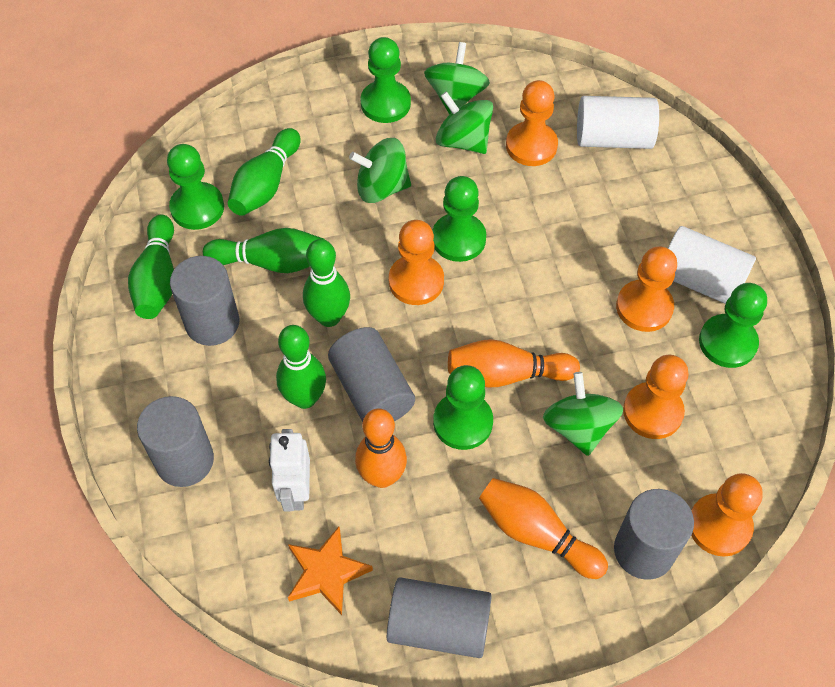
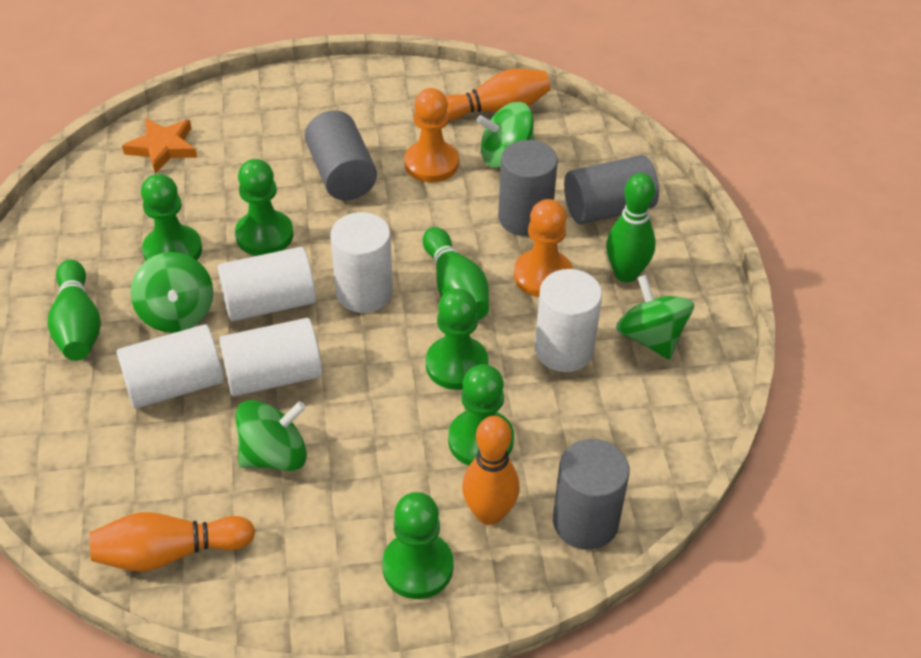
green bowling pin: [128,214,174,319] [203,228,325,273] [228,128,300,216] [276,325,326,409] [303,239,350,327] = 5 -> [48,260,101,361] [423,227,489,320] [606,173,655,283] = 3
grey cylinder: [137,396,214,487] [170,256,239,346] [328,327,415,422] [387,577,492,658] [614,489,694,580] = 5 -> [305,110,377,200] [498,140,558,236] [553,439,630,550] [564,155,659,225] = 4
orange pawn: [389,220,444,305] [506,80,558,166] [616,246,677,332] [623,355,689,439] [691,473,763,557] = 5 -> [404,88,459,182] [514,199,573,297] = 2
white cylinder: [577,96,659,149] [668,226,756,304] = 2 -> [116,324,224,409] [217,247,316,321] [219,318,322,396] [330,212,393,313] [535,269,602,372] = 5
white robot: [269,429,310,512] = 1 -> none = 0

